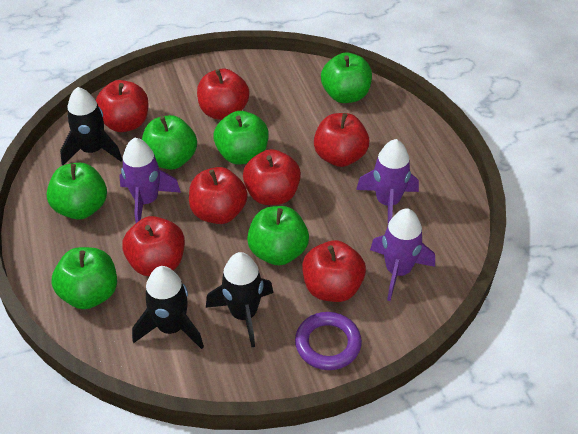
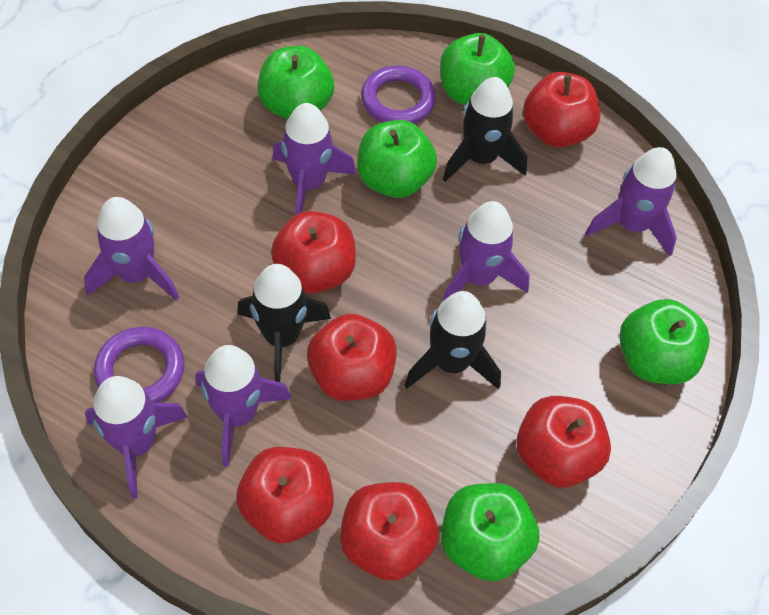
green apple: [47,163,107,219] [51,247,117,309] [142,115,197,170] [214,111,269,164] [247,206,309,266] [321,52,372,103] = 6 -> [257,46,334,120] [357,120,437,198] [440,33,515,106] [441,483,539,581] [619,299,710,384] = 5
purple ring: [295,312,362,370] = 1 -> [94,327,184,403] [361,66,436,124] = 2
purple rocket: [119,138,181,223] [356,139,419,224] [370,208,435,301] = 3 -> [84,197,179,301] [85,376,188,499] [195,345,292,467] [273,103,356,215] [442,201,530,302] [585,147,677,256] = 6
red apple: [96,80,148,132] [122,216,185,276] [189,167,248,224] [197,69,249,120] [243,149,301,205] [302,240,366,302] [314,113,369,167] = 7 -> [236,447,334,543] [271,211,356,293] [307,314,397,401] [340,482,438,581] [516,396,611,488] [523,72,600,148] = 6

